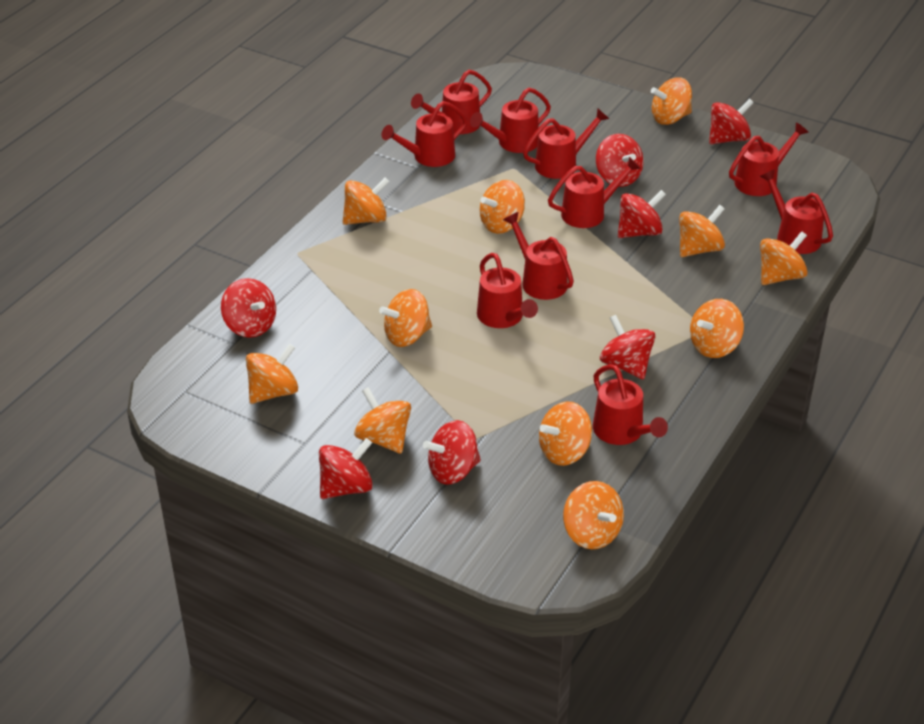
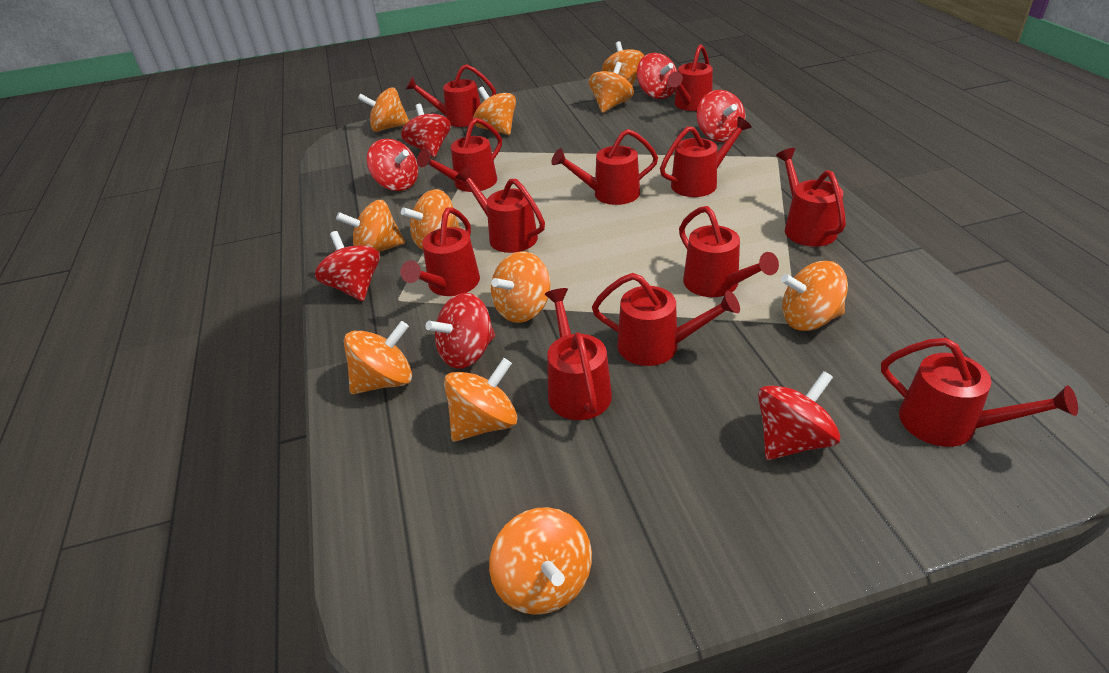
red watering can: [381,101,468,167] [411,70,492,134] [470,88,551,153] [477,253,538,328] [503,212,574,300] [523,108,609,179] [548,157,641,228] [593,364,668,445] [729,122,809,196] [760,169,833,254] = 10 -> [401,208,480,296] [406,64,496,127] [417,118,502,192] [455,167,545,253] [545,288,612,420] [551,129,658,205] [592,273,740,366] [660,116,752,197] [667,44,713,111] [679,206,779,297] [776,148,846,247] [881,338,1078,447] = 12

